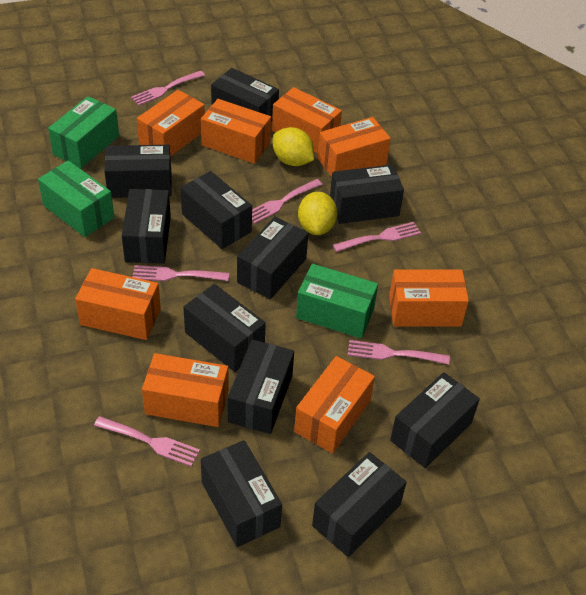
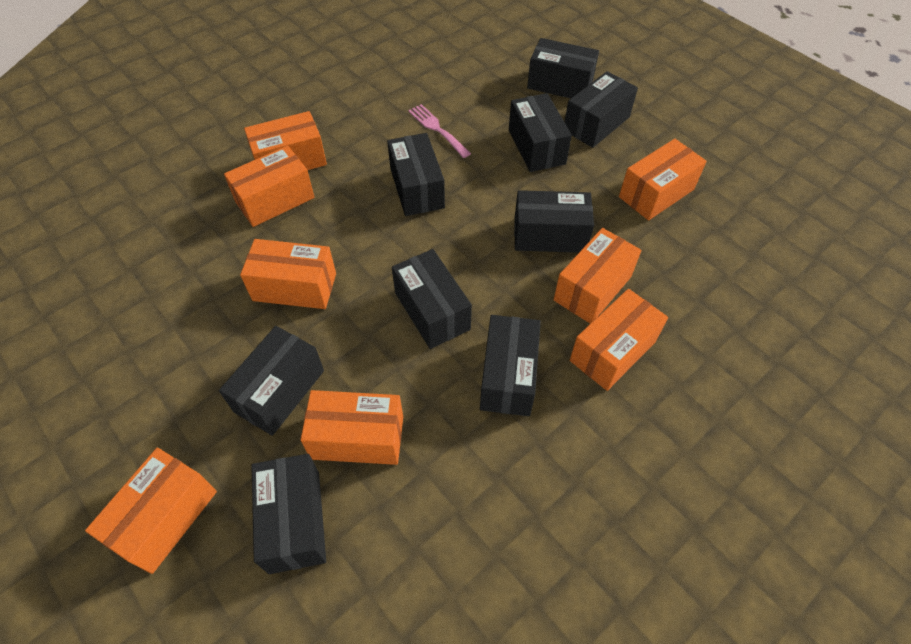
black box: [104,145,172,198] [122,189,171,264] [180,171,252,249] [183,284,266,372] [201,440,282,547] [211,68,279,122] [228,340,294,434] [237,217,308,300] [312,452,407,557] [330,164,404,224] [390,372,480,468] = 11 -> [219,326,324,436] [251,454,326,574] [387,133,445,216] [392,249,472,349] [480,315,541,416] [509,93,572,172] [514,190,594,253] [527,38,599,98] [565,71,638,148] = 9
green box: [38,160,114,237] [48,96,119,168] [296,264,378,338] = 3 -> none = 0
pink fork: [94,416,200,467] [131,71,205,106] [132,265,229,281] [252,179,323,224] [333,222,421,252] [348,340,450,364] = 6 -> [408,104,471,158] = 1
yellow lemon: [273,127,314,166] [298,192,338,235] = 2 -> none = 0

